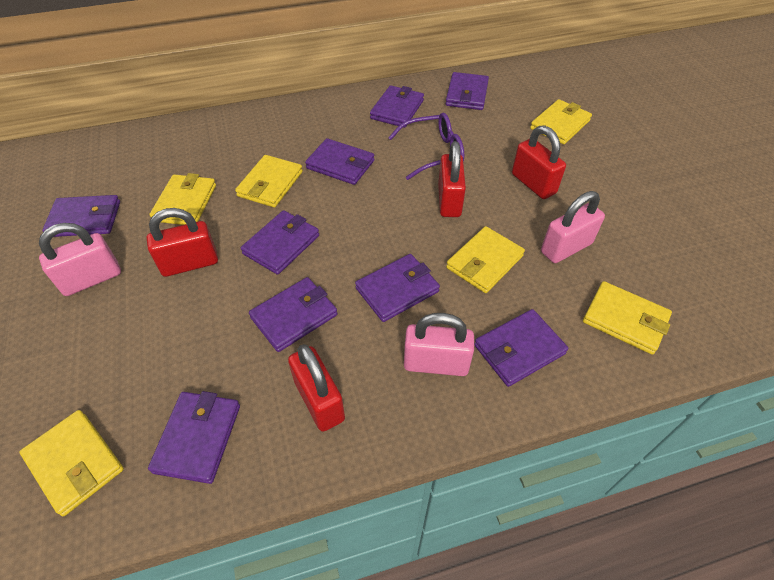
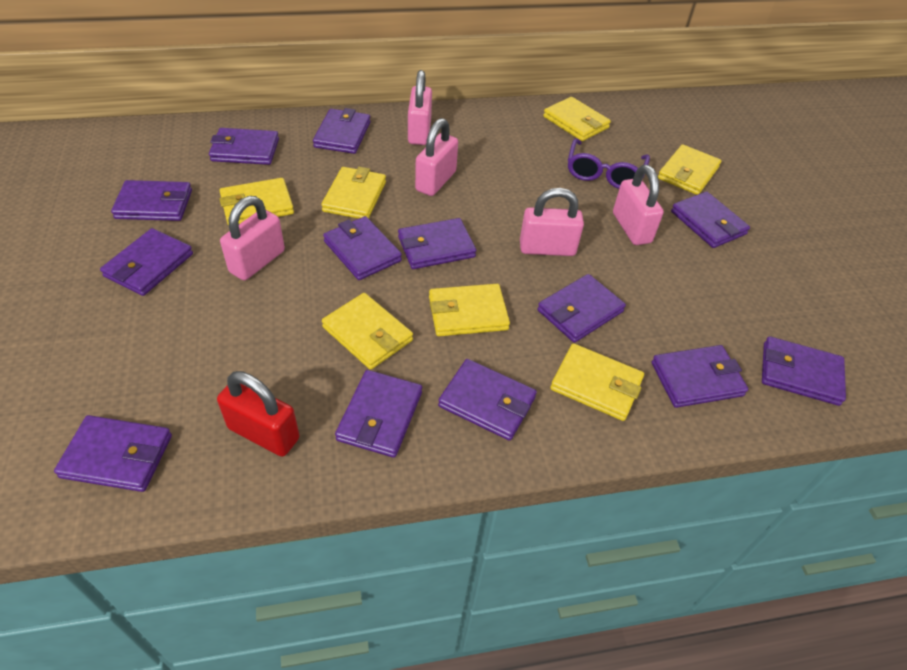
pink padlock: [39,223,121,296] [404,313,474,376] [541,191,605,263] = 3 -> [220,196,285,280] [408,70,432,145] [415,118,458,196] [520,188,584,256] [613,165,664,245] = 5
purple wallet: [42,195,120,237] [148,391,240,484] [241,210,319,275] [249,277,338,352] [305,138,374,185] [355,254,440,322] [370,85,424,128] [446,72,489,110] [474,309,568,387] = 9 -> [54,415,172,492] [100,228,193,296] [111,180,192,221] [209,128,279,165] [313,108,370,154] [323,216,402,280] [335,370,422,458] [398,218,476,269] [438,359,537,441] [537,274,626,343] [652,345,748,408] [671,191,750,248] [762,336,846,406] = 13
red padlock: [147,208,218,277] [288,344,345,432] [438,141,466,217] [512,125,566,199] = 4 -> [217,371,300,457] = 1
yellow wallet: [19,410,124,516] [149,173,216,225] [235,155,303,208] [446,226,525,293] [530,99,592,144] [583,281,672,355] = 6 -> [219,178,294,225] [321,167,386,219] [322,293,413,370] [429,284,510,336] [543,97,611,141] [550,343,644,421] [658,144,721,195] = 7

